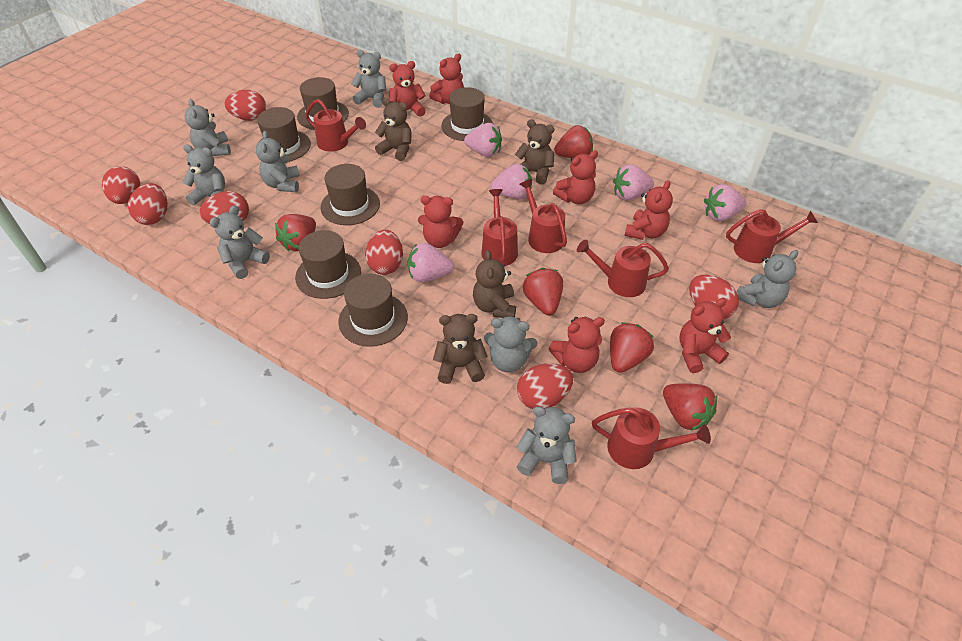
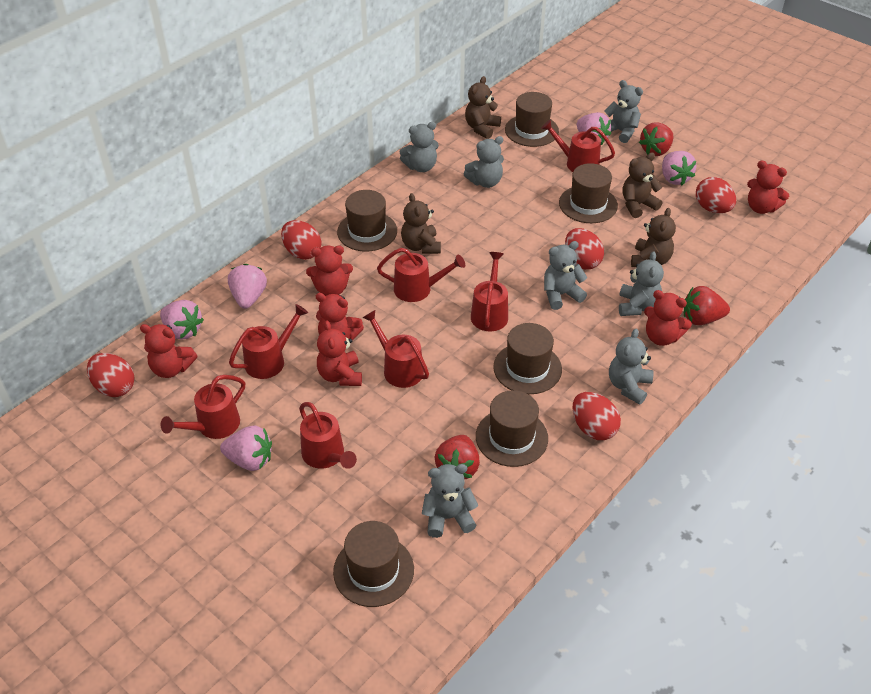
grey teddy bear: [183,145,225,206] [184,99,231,156] [210,205,270,279] [256,131,300,192] [351,50,386,108] [484,316,537,372] [517,406,577,484] [736,250,798,308] = 8 -> [399,122,439,172] [422,464,479,538] [464,136,504,188] [544,241,588,310] [604,80,643,143] [609,328,654,405] [619,251,664,316] = 7
red egg: [102,166,140,204] [128,183,168,225] [199,191,249,224] [225,90,266,121] [365,230,403,275] [517,363,573,409] [689,274,739,319] = 7 -> [87,353,135,397] [281,220,321,260] [565,228,604,269] [572,392,621,440] [696,177,736,213] = 5
red strawberry: [275,214,316,251] [523,268,563,315] [554,125,593,158] [610,322,654,373] [663,383,717,431] = 5 -> [435,435,480,480] [639,122,673,156] [684,286,730,325] = 3
red teddy bear: [389,61,426,117] [418,196,463,248] [429,53,464,104] [549,317,605,373] [553,150,598,205] [624,180,673,240] [679,298,731,373] = 7 -> [140,324,197,378] [306,245,353,296] [316,293,364,341] [317,321,362,386] [644,290,692,346] [747,161,789,214] = 6
red watering can: [305,99,366,152] [481,189,518,266] [520,179,567,253] [577,240,669,297] [592,407,711,469] [726,209,818,263] = 6 -> [160,375,245,439] [229,304,308,379] [299,402,357,469] [362,310,429,388] [377,248,465,302] [471,252,508,331] [541,120,615,172] = 7

